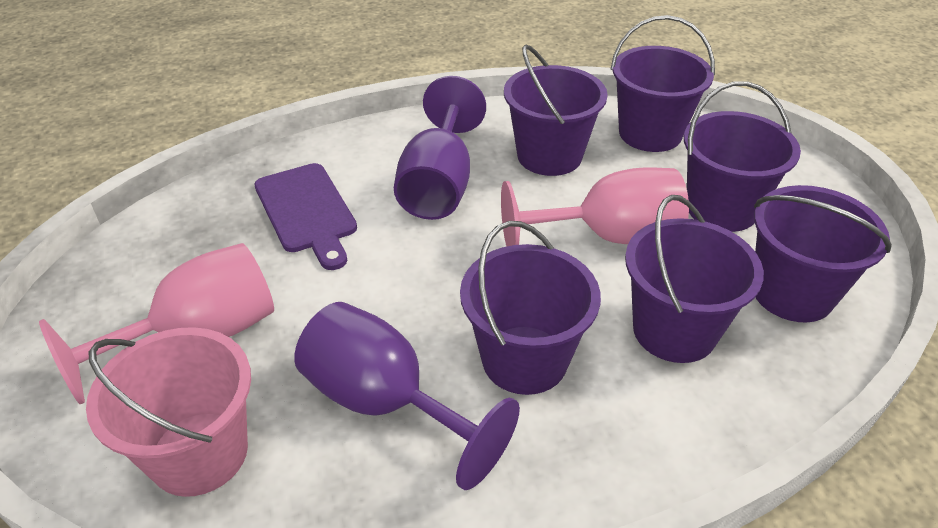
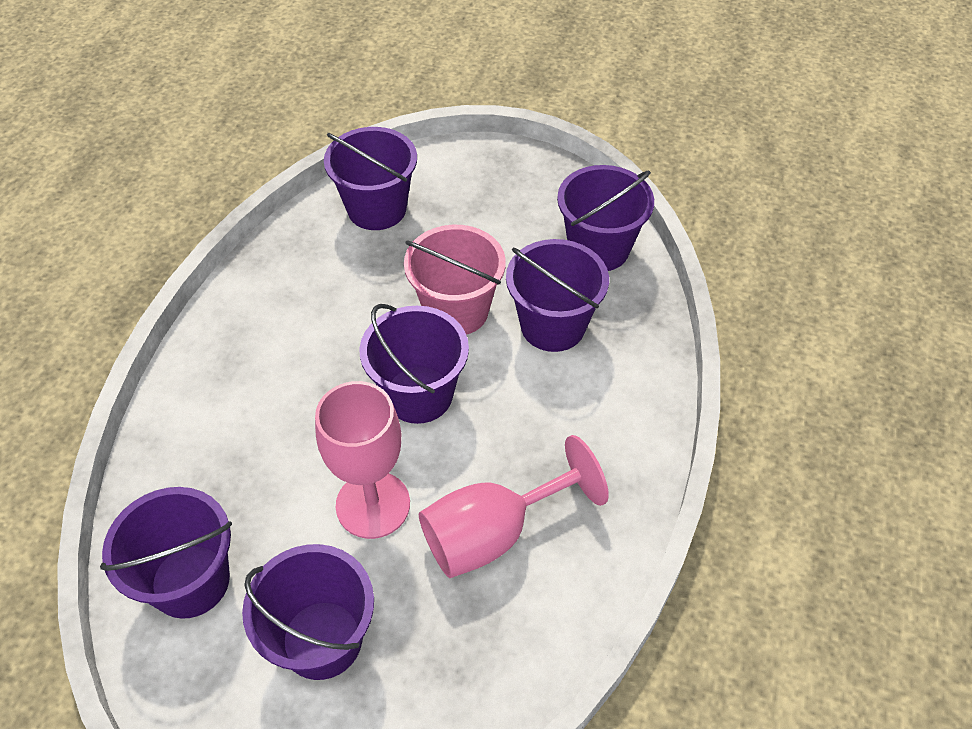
purple cutting board: [254,163,357,270] = 1 -> none = 0
purple goblet: [294,302,520,490] [394,76,486,220] = 2 -> none = 0

